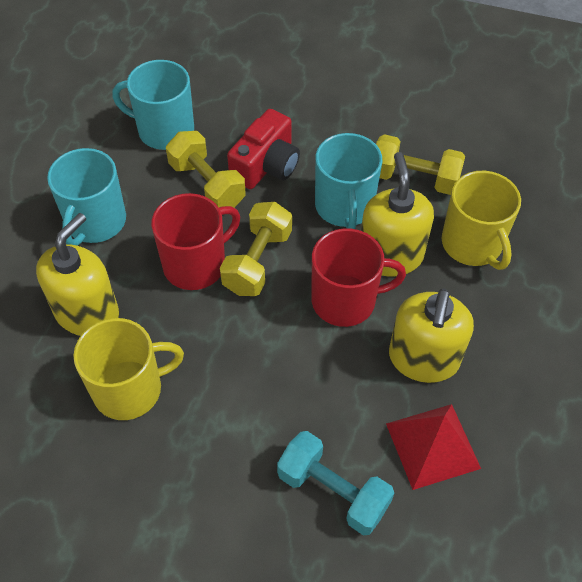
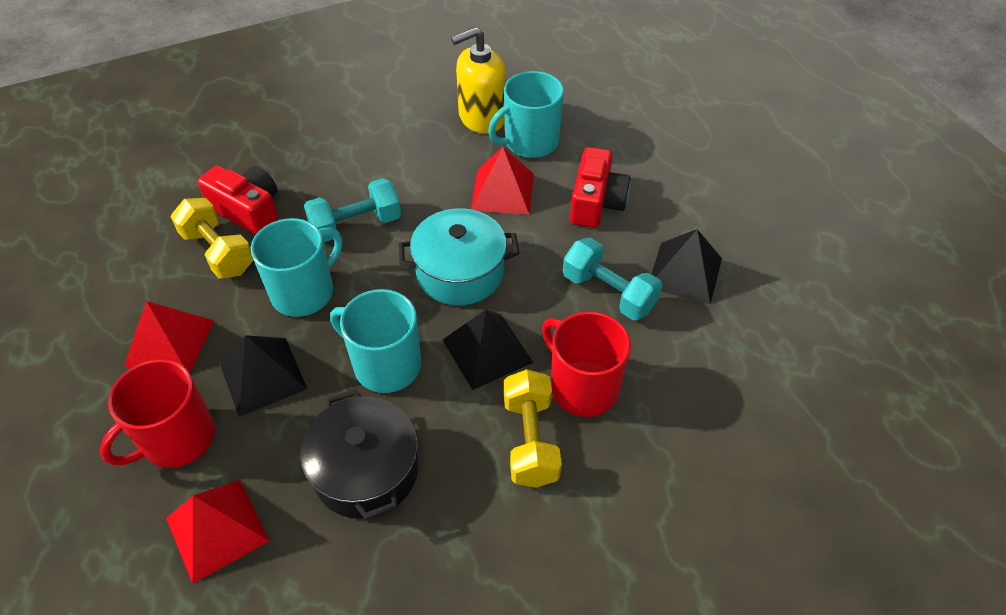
black pot: none = 0 -> [300,389,418,520] = 1
black pyramid: none = 0 -> [220,335,307,417] [443,309,533,390] [652,229,722,305] = 3
red camera: [227,109,300,189] = 1 -> [198,165,278,235] [570,147,631,228] = 2
red pyramid: [386,404,481,490] = 1 -> [124,301,214,373] [166,480,269,584] [471,147,534,215] = 3
turquoise dumbbell: [277,431,394,535] = 1 -> [304,178,401,243] [563,238,662,320] = 2
turquoise pot: none = 0 -> [399,208,519,305] = 1
yellow dumbbell: [166,131,246,208] [220,202,292,296] [376,134,465,195] = 3 -> [170,198,253,278] [504,369,562,488] = 2
yellow mug: [73,318,184,420] [442,171,521,270] = 2 -> none = 0
yellow soap dispenser: [36,213,119,336] [361,152,434,277] [389,289,474,383] = 3 -> [451,27,506,134] = 1

